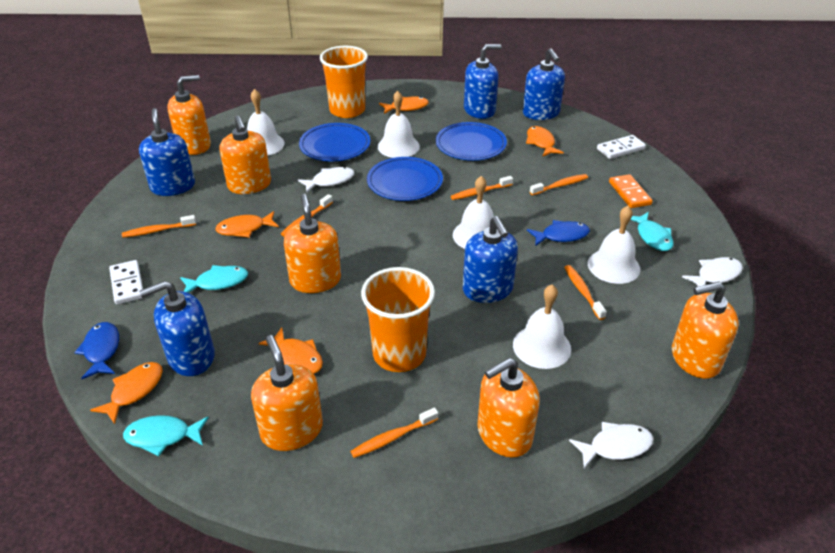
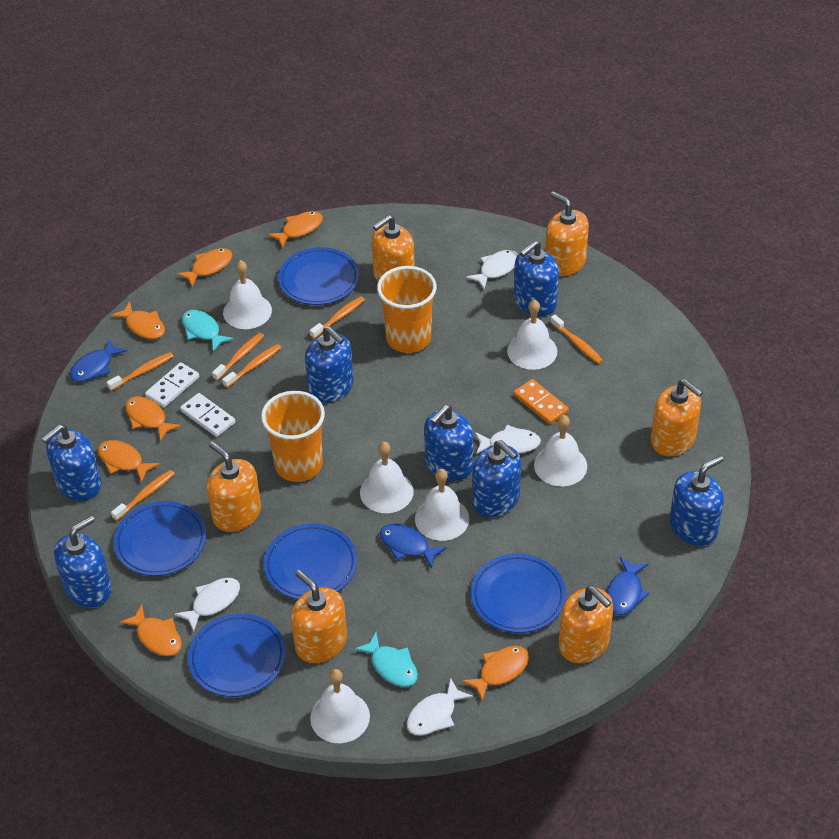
blue fish: [74,322,119,379] [527,220,590,246] = 2 -> [70,339,127,382] [380,524,447,568] [607,557,649,615] = 3
blue plate: [299,123,370,162] [367,157,443,201] [436,122,507,161] = 3 -> [114,501,207,576] [188,613,286,697] [264,524,357,599] [278,247,359,305] [471,554,566,633] = 5
blue soap dispenser: [139,108,195,196] [139,281,215,376] [463,216,518,303] [464,44,501,119] [523,48,565,120] = 5 -> [42,424,101,501] [54,516,112,608] [305,326,354,403] [424,405,473,481] [472,440,521,517] [514,240,559,316] [669,455,724,546] = 7
orange fish: [90,362,163,424] [215,211,279,238] [259,327,323,374] [379,96,429,114] [526,126,564,156] = 5 -> [98,440,159,482] [111,301,165,339] [120,605,182,656] [125,396,181,441] [177,248,232,287] [267,211,323,248] [462,646,529,702] = 7
turquoise fish: [123,415,209,456] [180,265,248,293] [631,212,673,251] = 3 -> [182,310,234,352] [354,632,418,687] = 2
white bell: [247,89,285,155] [378,91,420,158] [453,176,494,249] [513,285,571,369] [588,206,640,284] = 5 -> [223,260,272,329] [310,669,370,743] [360,442,414,513] [415,469,469,541] [507,299,557,370] [534,415,587,486] = 6
white fish: [298,167,354,193] [569,422,654,469] [682,257,743,287] = 3 -> [174,578,240,632] [406,677,473,736] [466,250,518,290] [475,425,541,454] = 4

